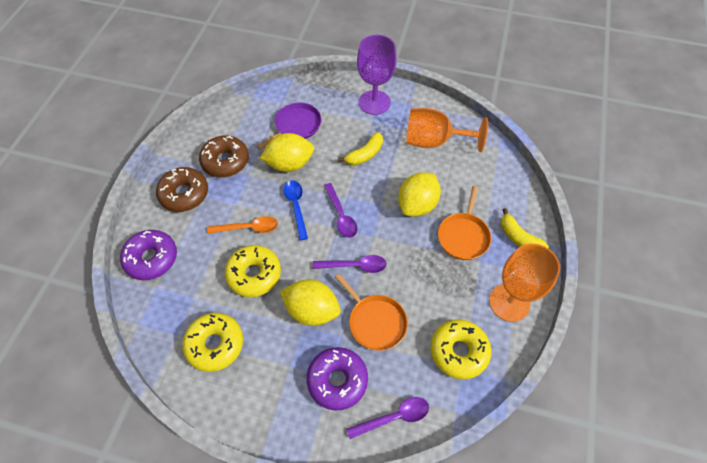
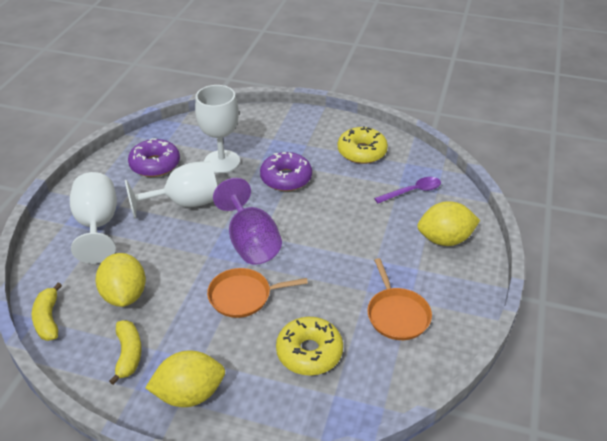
blue spoon: [284,180,308,240] = 1 -> none = 0
brown donut: [156,167,208,212] [199,135,249,177] = 2 -> none = 0
orange goblet: [406,108,488,152] [489,243,560,322] = 2 -> none = 0
orange spoon: [207,216,278,234] = 1 -> none = 0
purple pan: [257,103,321,149] = 1 -> none = 0
purple spoon: [313,255,387,273] [324,183,357,238] [347,397,429,439] = 3 -> [374,177,441,203] = 1
white goblet: none = 0 -> [70,172,117,264] [125,161,217,219] [195,85,240,173] = 3
yellow donut: [182,313,243,372] [225,245,281,297] [430,320,491,379] = 3 -> [276,317,343,375] [338,126,388,164] = 2

